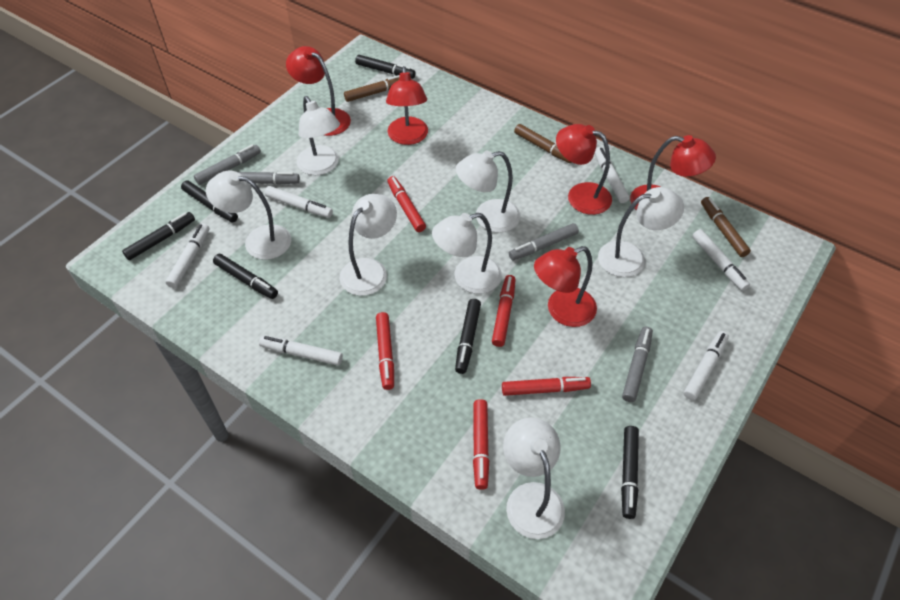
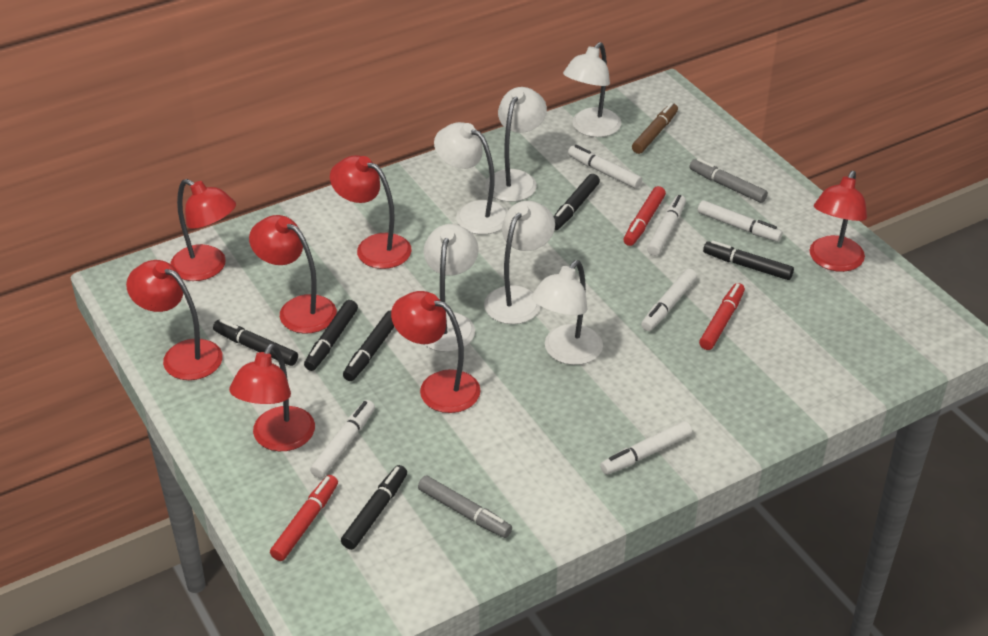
brown marker: [344,75,400,102] [514,124,572,163] [701,197,751,257] = 3 -> [632,103,678,154] = 1
grey marker: [194,145,261,185] [238,172,300,185] [509,223,579,260] [622,327,653,402] = 4 -> [418,475,512,538] [689,158,768,203] = 2
red lamp: [286,46,351,136] [386,66,428,145] [534,246,597,327] [556,124,612,215] [630,135,716,210] = 5 -> [126,260,223,380] [170,179,236,281] [229,343,315,451] [249,215,337,334] [330,155,412,269] [391,291,480,413] [810,171,867,272] = 7
red marker: [376,312,394,390] [387,176,426,232] [473,399,489,490] [492,275,516,347] [502,377,591,396] = 5 -> [270,475,338,561] [623,186,666,246] [699,283,745,350] = 3
white lamp: [206,171,291,260] [297,96,340,175] [339,194,397,296] [432,213,502,294] [456,150,520,233] [503,417,565,539] [598,187,684,277] = 7 -> [424,224,479,352] [434,122,508,235] [484,201,555,324] [485,87,547,202] [532,260,603,365] [563,42,621,137] = 6

